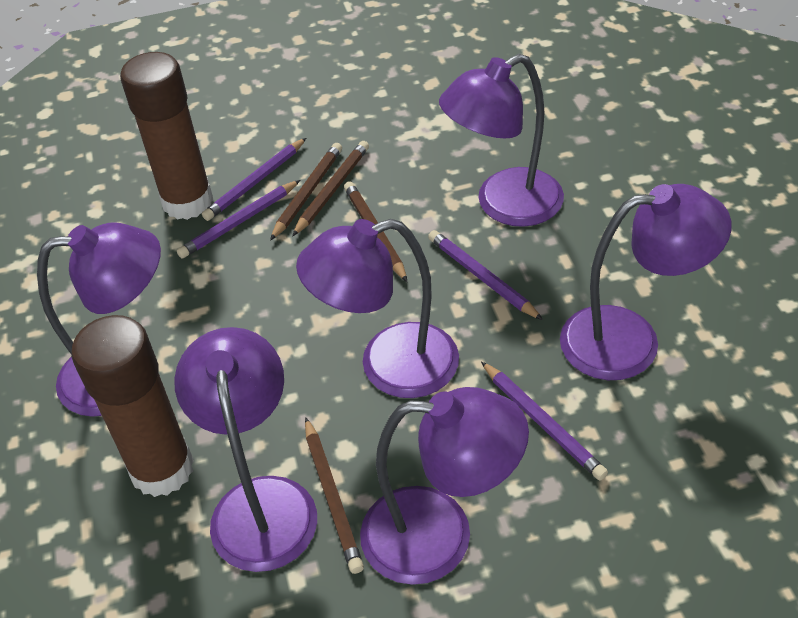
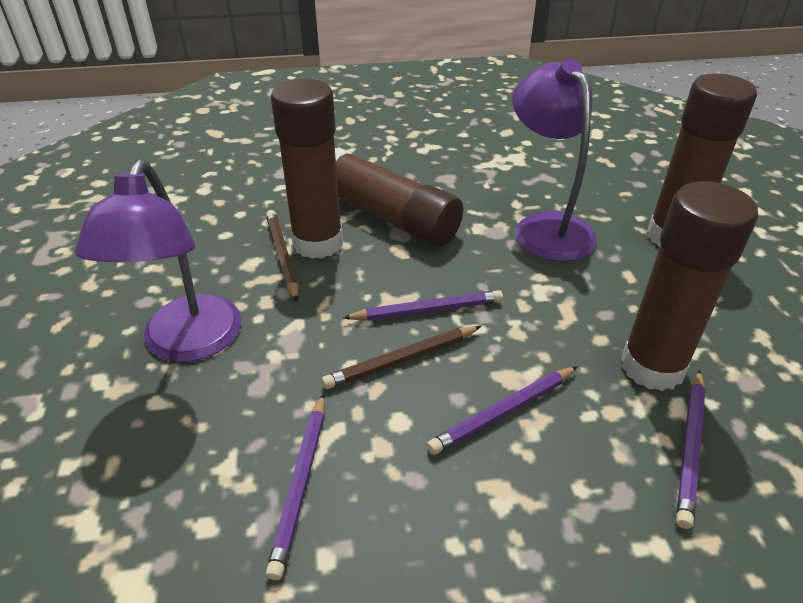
brown glue stick: [71,315,194,497] [120,52,213,220] = 2 -> [271,79,343,259] [335,147,463,246] [621,181,758,391] [647,74,757,247] = 4
brown pencil: [270,143,342,241] [292,141,369,237] [305,417,364,574] [344,181,407,282] = 4 -> [266,210,298,301] [322,326,481,389] = 2
purple lamp: [37,222,161,417] [174,327,317,572] [296,219,459,398] [360,387,529,585] [439,54,564,227] [560,184,732,380] = 6 -> [75,159,242,362] [512,59,597,262] = 2

